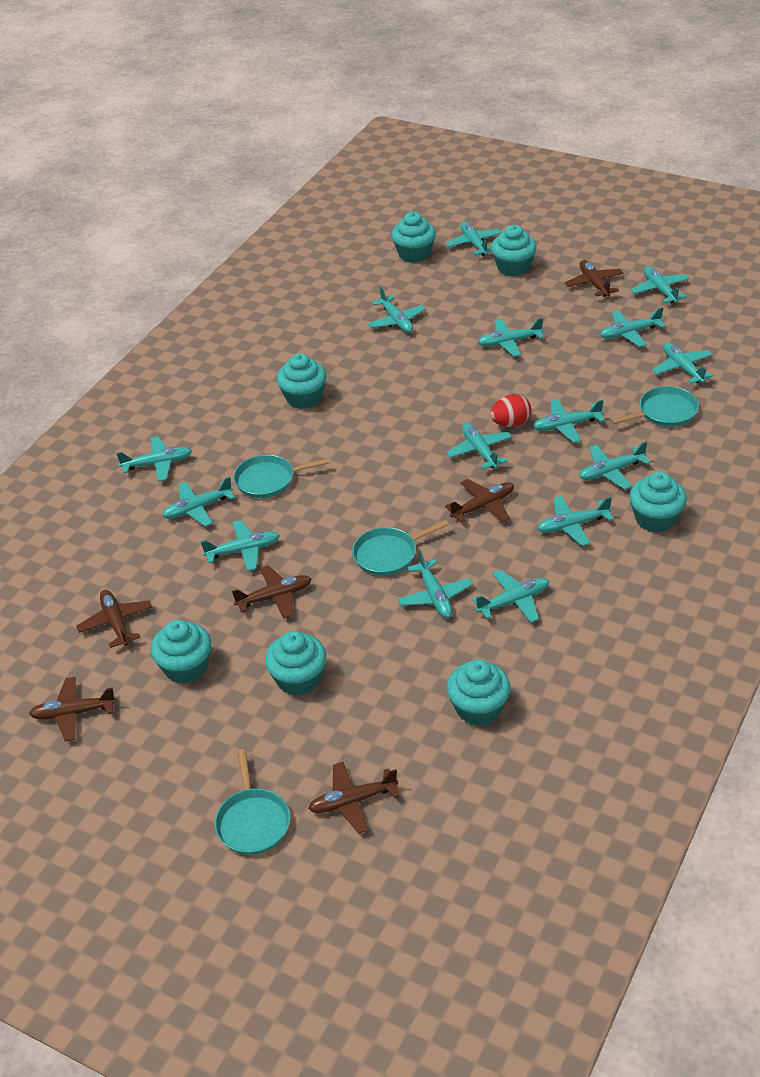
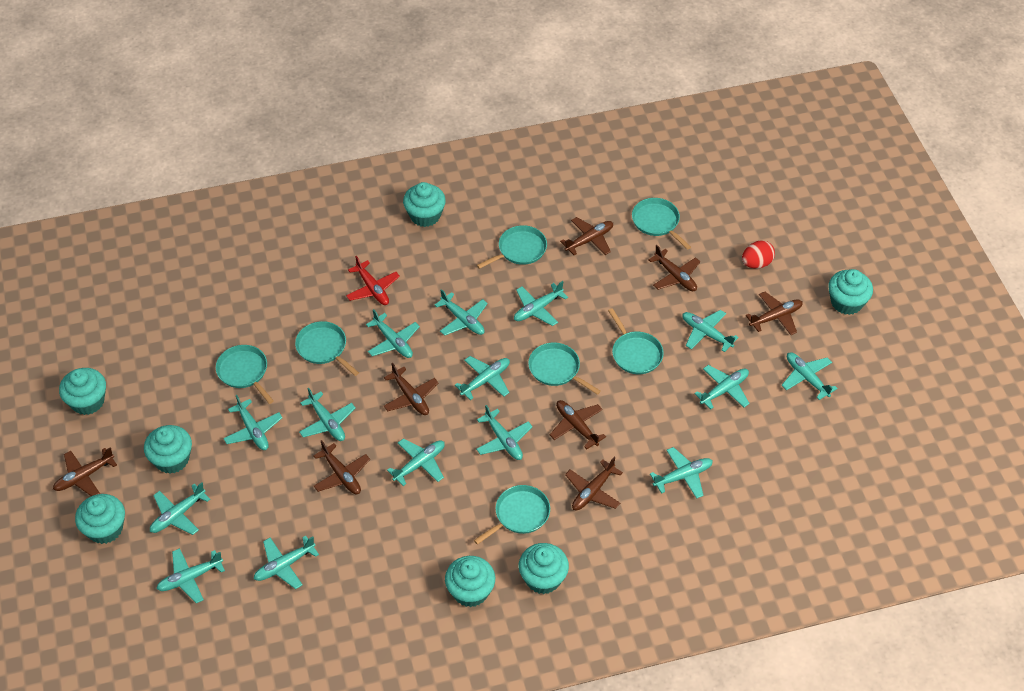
brown plane: [29,677,117,741] [76,590,152,648] [232,565,311,619] [308,762,400,834] [445,479,514,523] [565,260,623,297] = 6 -> [53,447,117,496] [313,440,370,494] [384,363,438,415] [550,400,606,449] [560,217,613,255] [565,457,623,510] [648,245,700,291] [746,292,803,335] = 8
red plane: none = 0 -> [346,255,400,305] = 1
turquoise pan: [215,749,290,855] [234,455,330,498] [352,520,449,576] [611,386,699,427] = 4 -> [216,345,274,404] [295,321,359,376] [474,485,550,545] [477,225,547,269] [528,342,601,395] [608,308,664,374] [632,198,691,250] = 7

